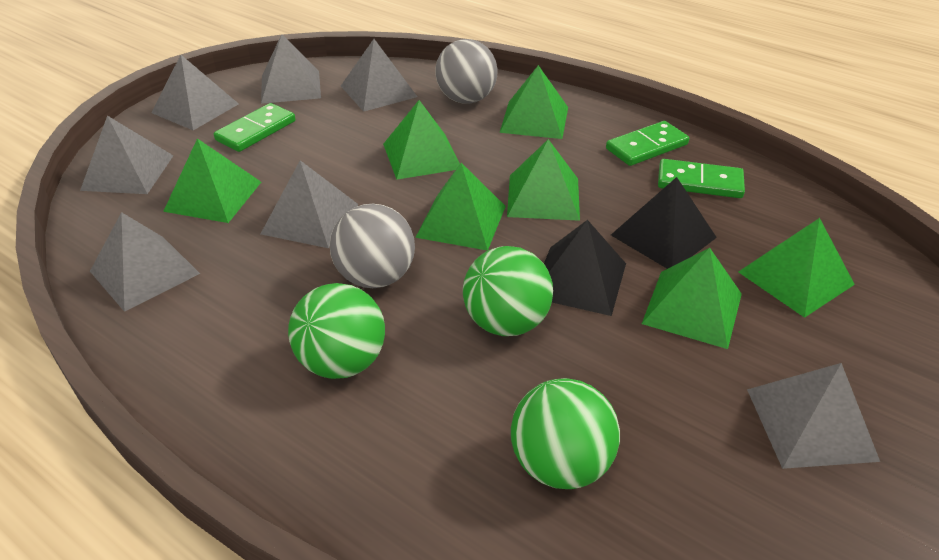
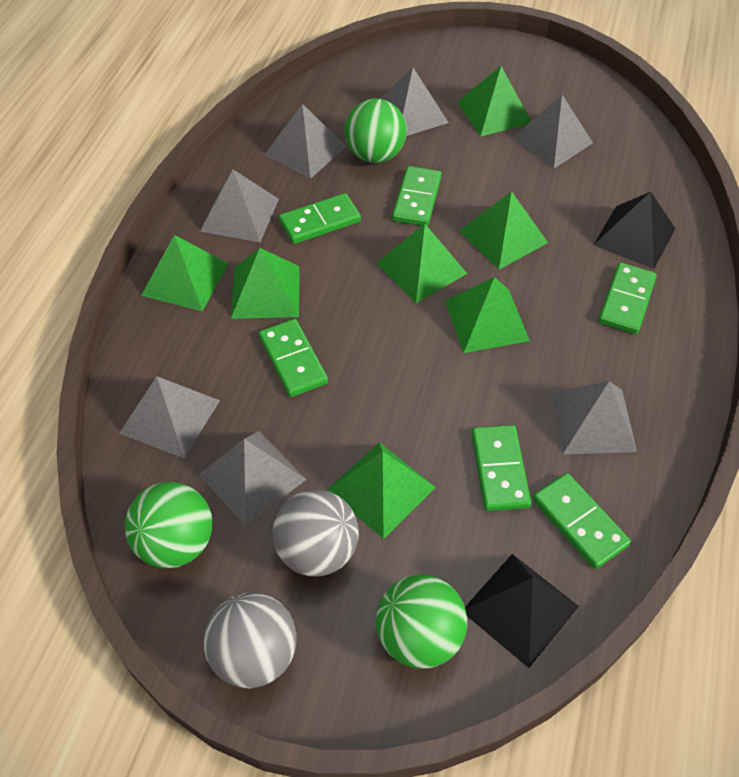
green domino: [214,103,295,152] [606,121,689,166] [658,159,745,198] = 3 -> [259,319,328,397] [279,193,361,244] [392,166,442,226] [471,425,531,511] [532,473,631,569] [598,263,657,334] = 6

